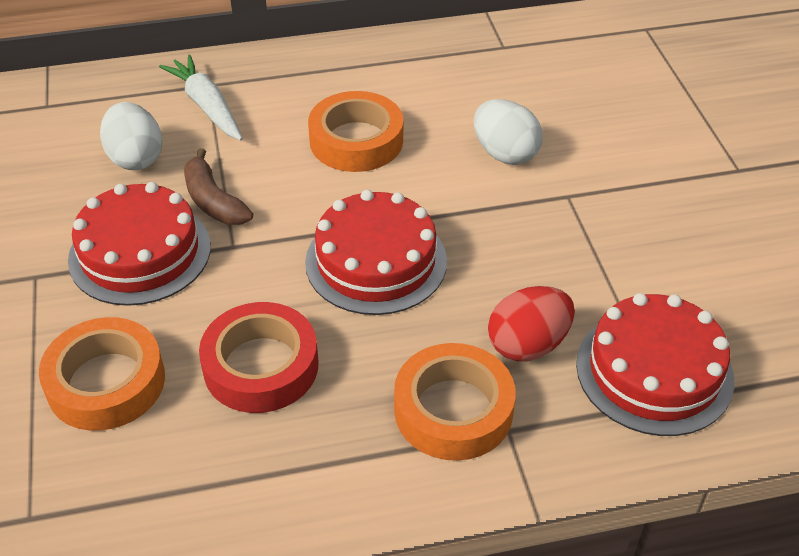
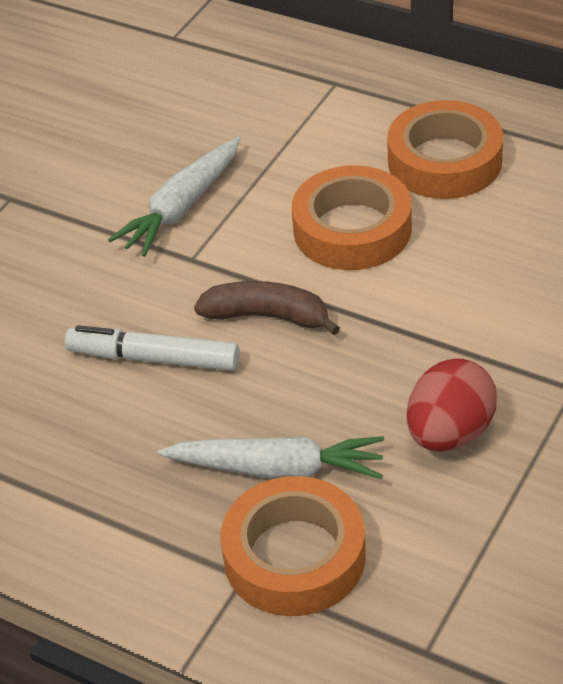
red cake: [68,182,211,306] [305,190,447,315] [576,293,734,436] = 3 -> none = 0
red tape: [199,302,319,413] = 1 -> none = 0
white carrot: [159,55,243,140] = 1 -> [108,136,241,257] [158,436,384,479] = 2
white egg: [100,102,162,170] [474,99,543,165] = 2 -> none = 0
white marker: none = 0 -> [65,325,240,371] = 1

